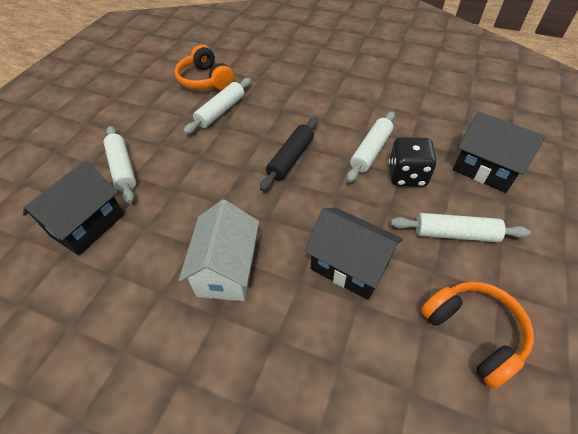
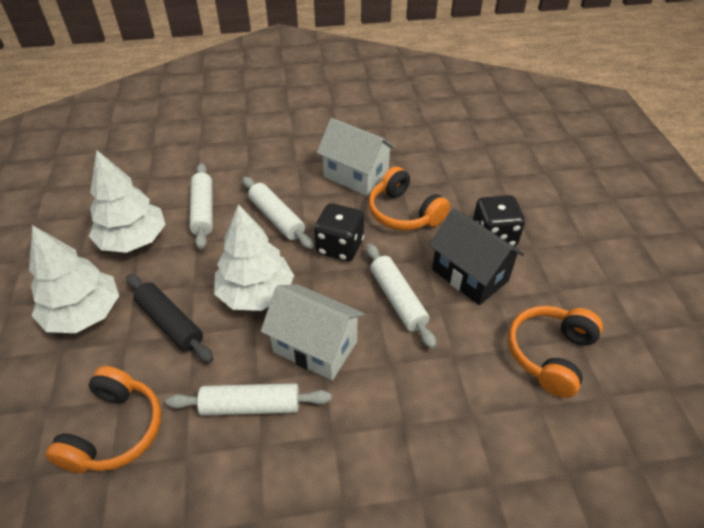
black dice: [389,137,437,187] = 1 -> [314,203,364,261] [473,195,525,247] = 2
black house: [23,160,124,255] [305,208,403,300] [453,111,546,193] = 3 -> [429,209,524,305] = 1
orange headphones: [175,45,234,90] [421,282,534,389] = 2 -> [45,366,162,473] [368,167,450,231] [508,306,603,398] = 3
white house: [179,199,259,301] = 1 -> [261,284,364,380] [317,118,395,196] = 2
white tree: none = 0 -> [29,225,119,333] [89,150,166,253] [214,204,294,311] = 3

